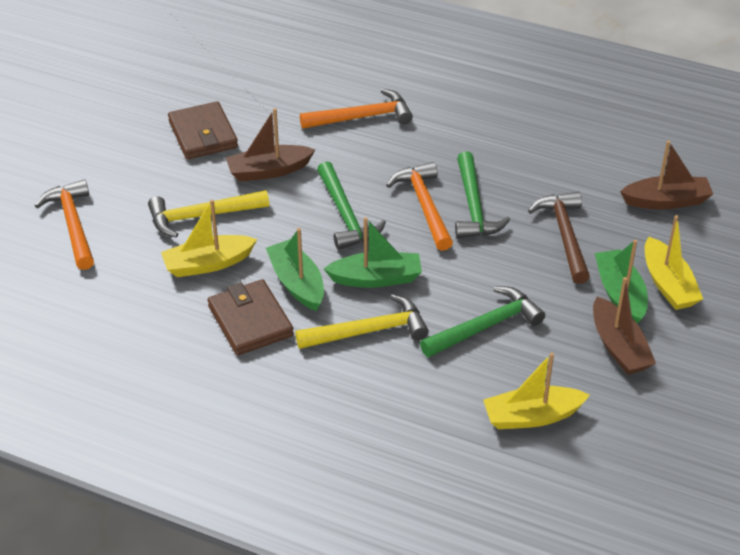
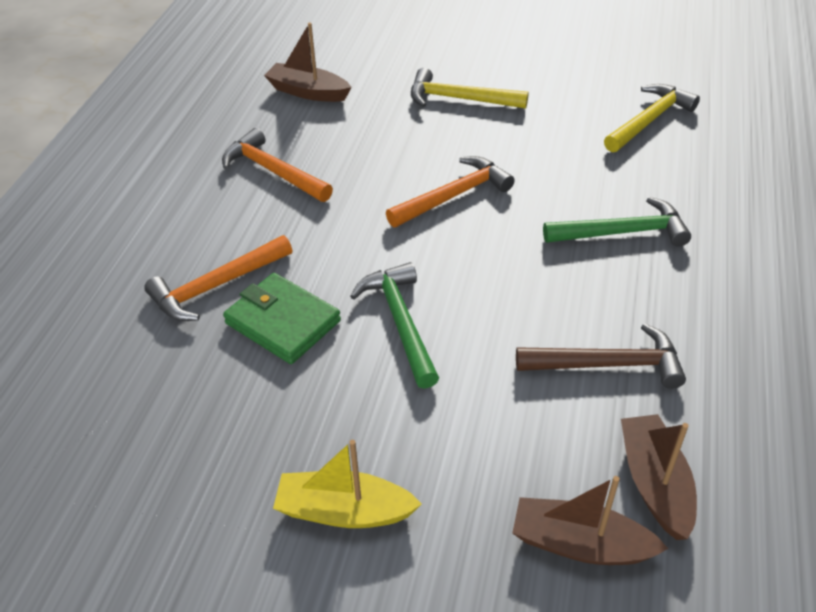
brown wallet: [168,101,238,159] [208,279,294,355] = 2 -> none = 0
green boat: [266,228,324,311] [324,217,422,288] [595,240,648,324] = 3 -> none = 0
green hammer: [317,161,386,250] [420,286,545,357] [455,151,510,238] = 3 -> [350,262,439,389] [543,197,691,246] = 2
green wallet: none = 0 -> [223,273,341,364] = 1
yellow boat: [161,200,257,277] [483,353,590,429] [645,215,703,310] = 3 -> [273,440,422,528] = 1

